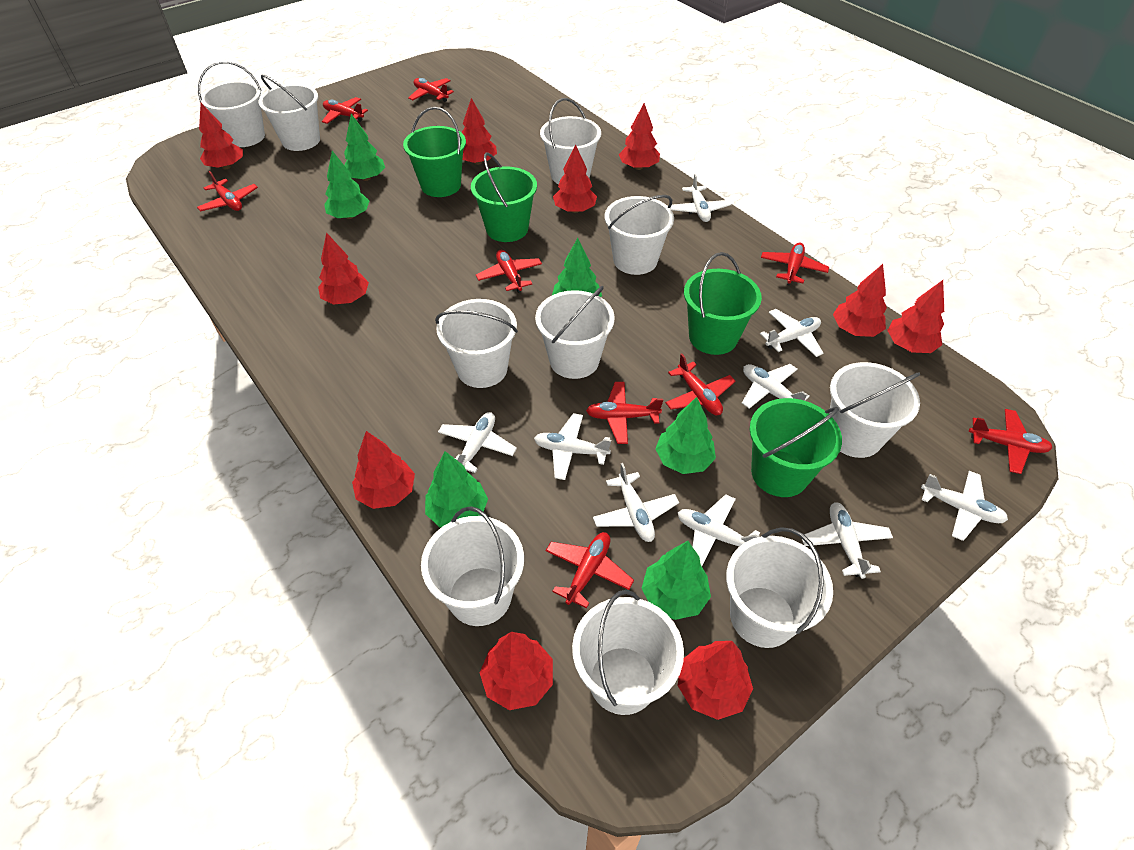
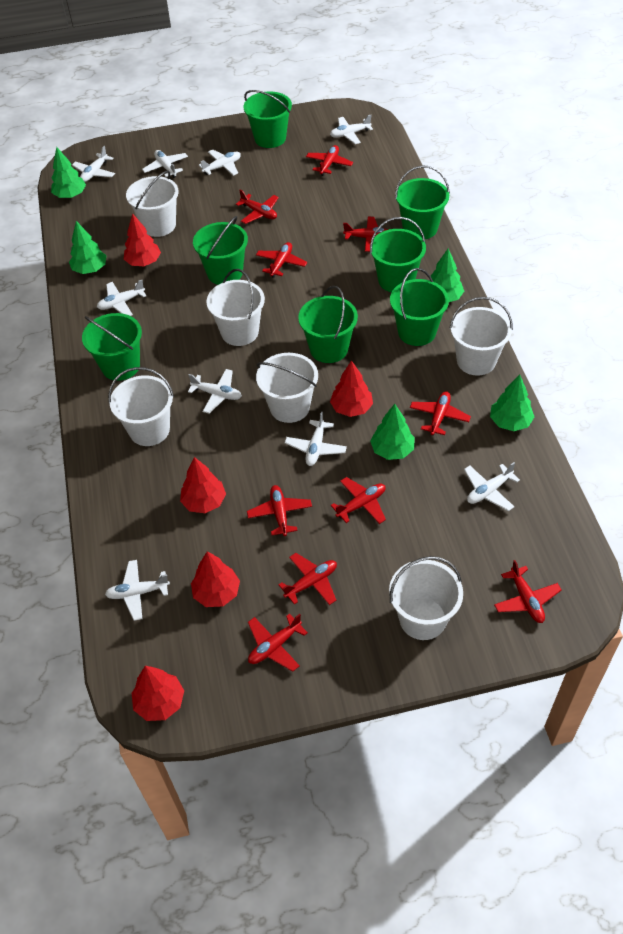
green bucket: [403,107,466,197] [471,152,537,242] [684,252,762,355] [750,398,842,497] = 4 -> [82,313,142,381] [193,216,248,285] [244,90,292,148] [298,286,358,363] [370,217,426,292] [390,268,449,346] [395,166,450,239] = 7
green tree: [324,151,369,219] [344,114,385,181] [425,451,488,527] [552,238,602,297] [641,541,711,620] [655,397,716,474] = 6 -> [51,147,86,198] [69,221,106,274] [370,404,415,460] [431,248,464,302] [490,375,534,431] = 5
red plane: [197,171,258,211] [322,97,368,124] [408,78,454,102] [476,250,542,293] [546,532,634,609] [586,382,663,444] [665,354,736,415] [761,243,829,286] [969,409,1052,474] = 9 -> [236,189,279,224] [247,485,312,536] [248,614,308,672] [256,242,307,278] [279,553,337,605] [306,145,353,176] [331,477,386,524] [343,217,388,252] [410,391,471,436] [494,560,562,623] = 10
red tree: [199,103,243,170] [318,232,369,305] [352,431,415,509] [462,98,497,165] [480,632,553,710] [553,144,597,213] [619,103,660,170] [678,641,753,720] [833,264,887,337] [887,280,944,353] = 10 -> [124,214,161,266] [132,666,184,721] [180,457,226,513] [191,551,240,607] [330,360,373,417] = 5
white bucket: [198,61,265,147] [258,75,320,151] [421,506,524,626] [435,299,518,388] [535,286,615,379] [540,98,601,184] [572,590,684,715] [605,195,674,275] [726,527,833,648] [829,362,920,458] = 10 -> [108,367,174,446] [126,171,179,237] [206,269,265,346] [256,353,318,423] [389,556,463,640] [449,297,513,376] = 6

